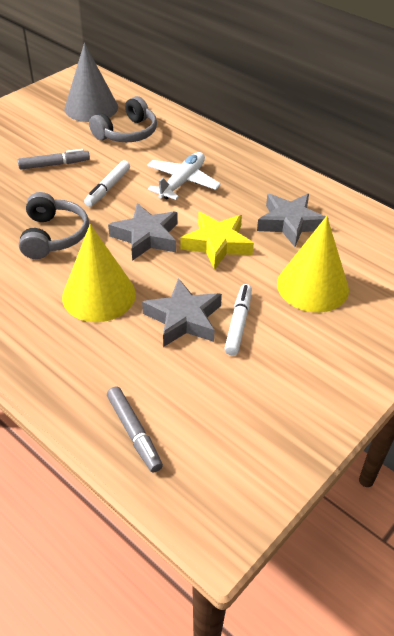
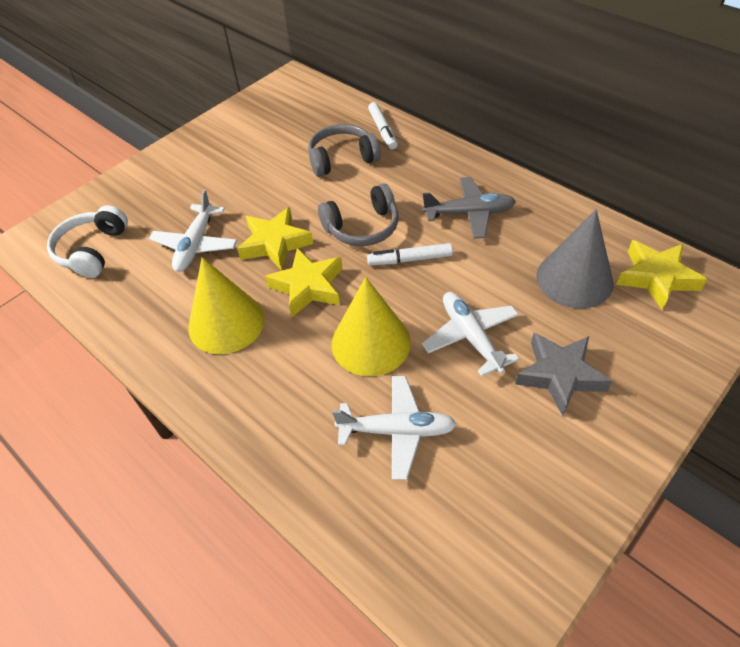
grey marker: [18,149,90,170] [107,387,163,472] = 2 -> none = 0
grey plane: none = 0 -> [422,177,516,239] = 1
grey star: [108,203,177,261] [142,278,222,347] [257,194,329,247] = 3 -> [515,333,612,416] = 1
white headphones: none = 0 -> [47,205,128,278] = 1
white plane: [147,152,221,200] = 1 -> [149,189,238,272] [332,376,457,480] [422,292,519,377] = 3
yellow star: [180,212,254,270] = 1 -> [237,207,313,271] [265,248,343,317] [616,240,707,310] = 3

